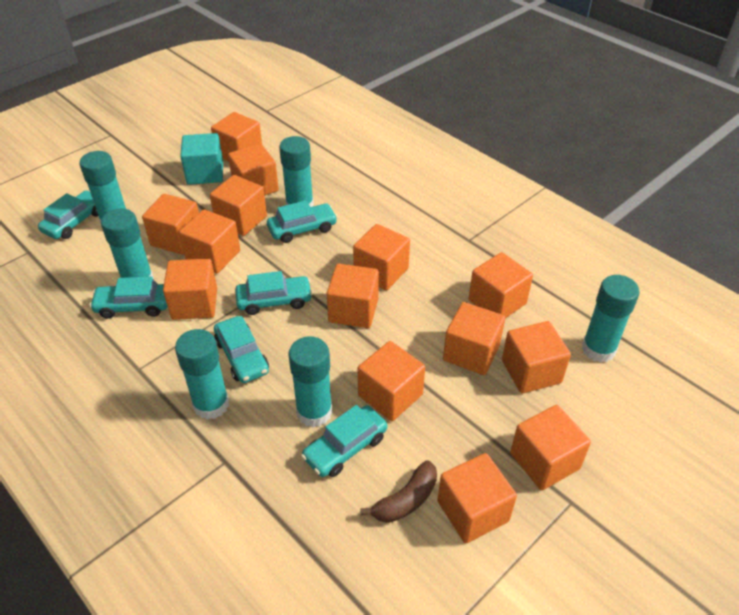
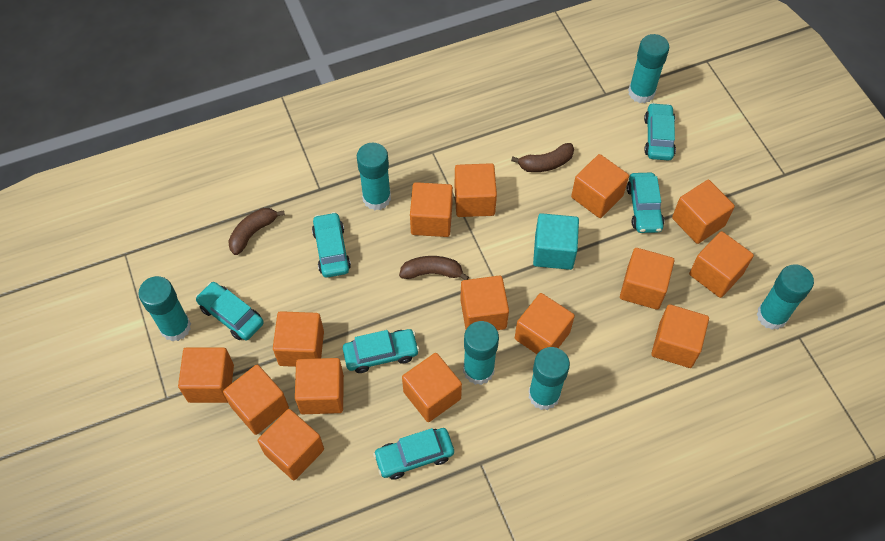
brown banana: [361,460,437,523] = 1 -> [228,208,285,255] [399,256,469,280] [511,143,574,172] = 3
orange cube: [142,194,199,255] [163,259,217,320] [179,209,240,274] [210,175,267,236] [211,112,262,161] [228,144,279,195] [327,264,379,328] [353,224,410,290] [358,341,425,421] [437,453,517,543] [443,302,505,375] [469,252,533,318] [502,321,571,393] [510,405,591,490] = 14 -> [178,348,234,403] [223,365,289,435] [258,409,324,480] [273,311,324,367] [295,358,344,414] [402,353,462,422] [410,182,453,237] [454,163,497,217] [460,276,509,330] [515,293,575,354] [571,154,629,218] [620,248,674,310] [651,304,709,368] [672,180,735,244] [689,231,754,298] = 15

